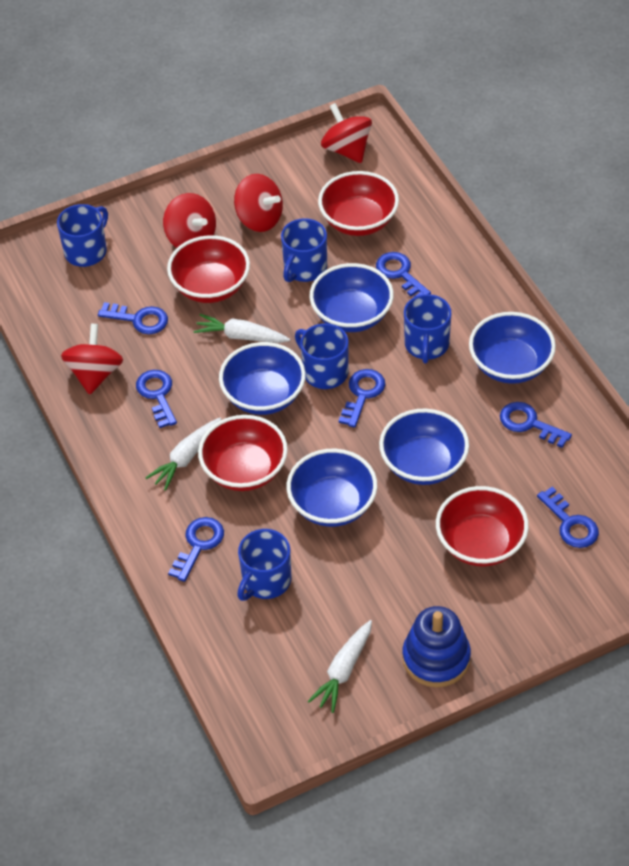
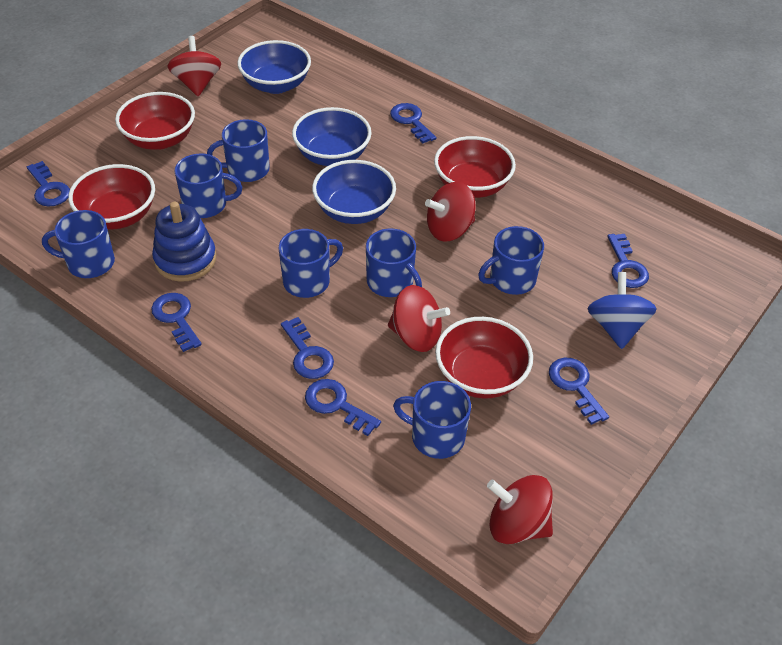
blue bowl: [219,342,306,415] [287,449,377,527] [309,263,394,332] [379,409,469,485] [469,312,556,384] = 5 -> [237,40,311,94] [292,107,372,166] [312,160,396,224] = 3
blue mug: [57,204,108,267] [237,529,291,601] [281,218,327,282] [295,323,348,389] [404,294,451,364] = 5 -> [42,210,115,278] [175,153,242,218] [207,119,270,182] [279,229,343,298] [366,228,422,297] [393,381,471,459] [478,226,544,295] = 7
blue spinning top: none = 0 -> [588,272,657,349] = 1
white carrot: [145,417,222,491] [193,314,290,343] [308,620,372,713] = 3 -> none = 0

